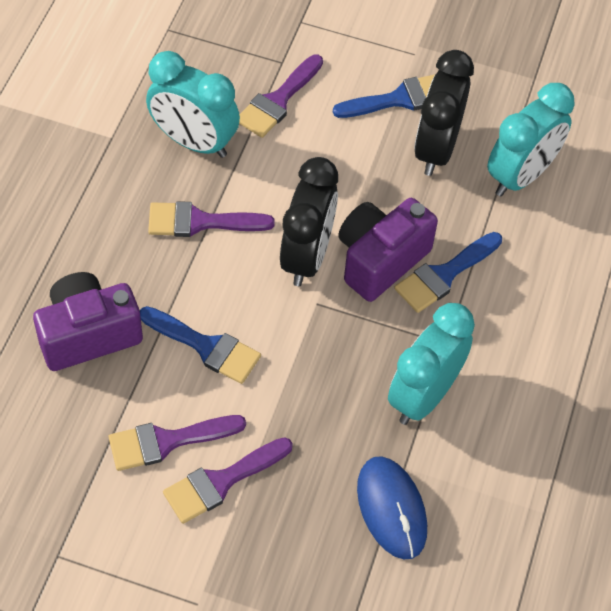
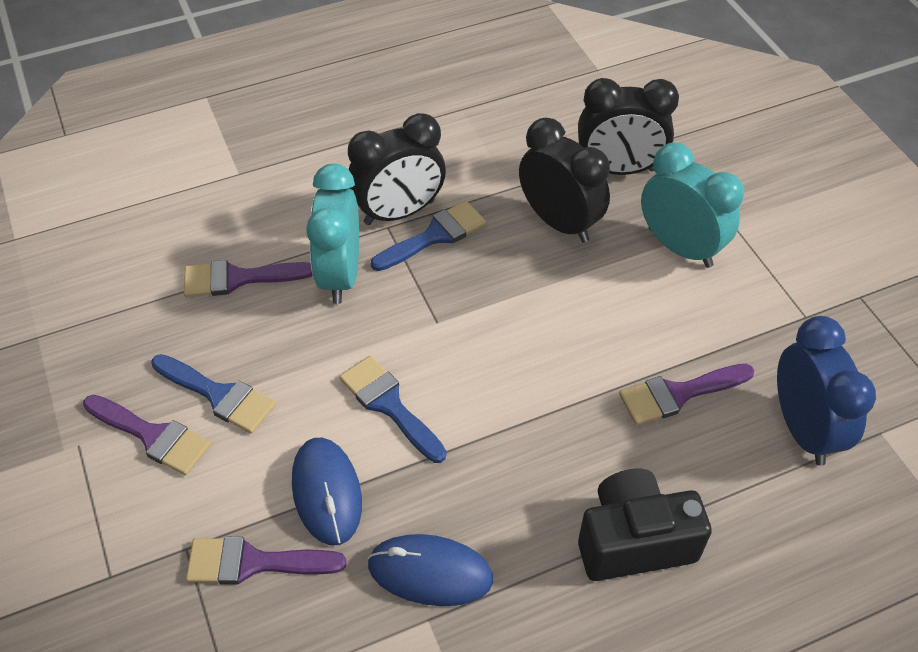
black camera: none = 0 -> [578,468,712,581] = 1
black clock: [280,157,338,286] [414,50,474,176] = 2 -> [348,113,446,225] [519,118,610,243] [578,78,679,175] = 3
blue clock: none = 0 -> [777,316,876,466] = 1
blue mouse: [357,456,427,559] = 1 -> [292,438,362,546] [368,534,493,606] = 2
purple camera: [33,272,143,371] [338,198,438,302] = 2 -> none = 0
turquoise clock: [146,51,240,158] [388,303,475,425] [487,83,575,197] = 3 -> [306,164,359,304] [641,143,744,268] = 2

